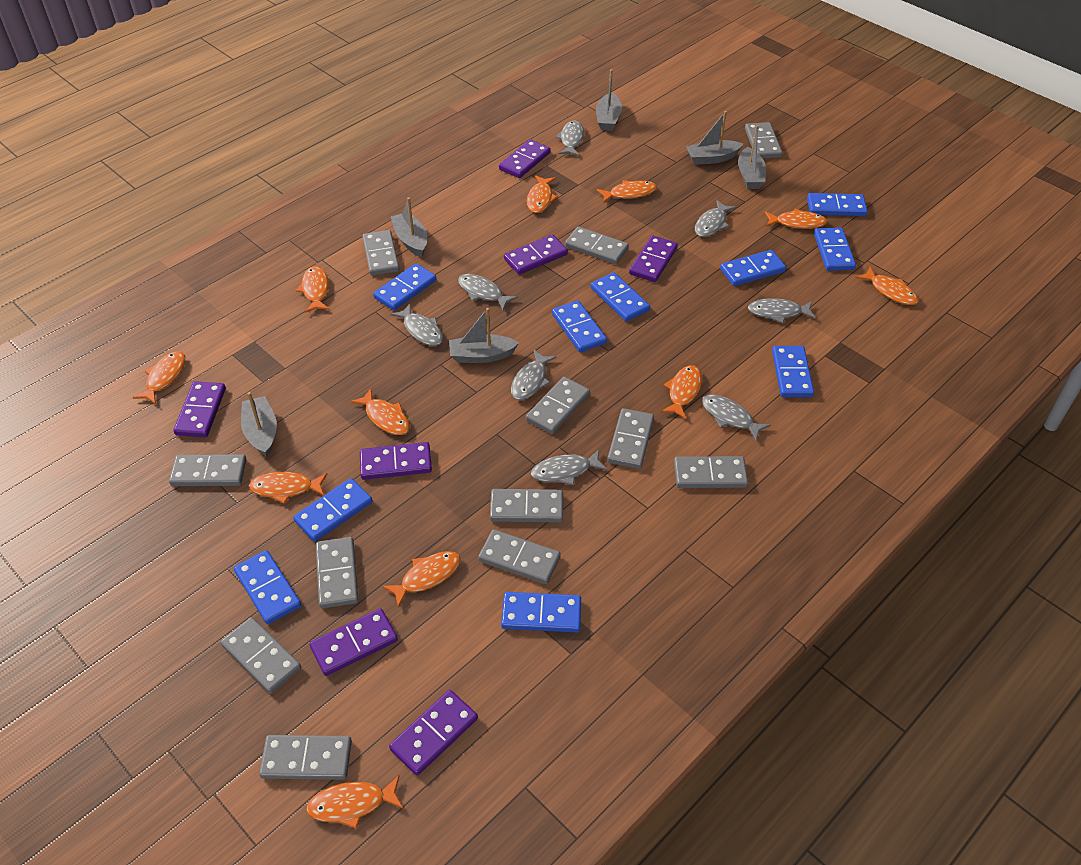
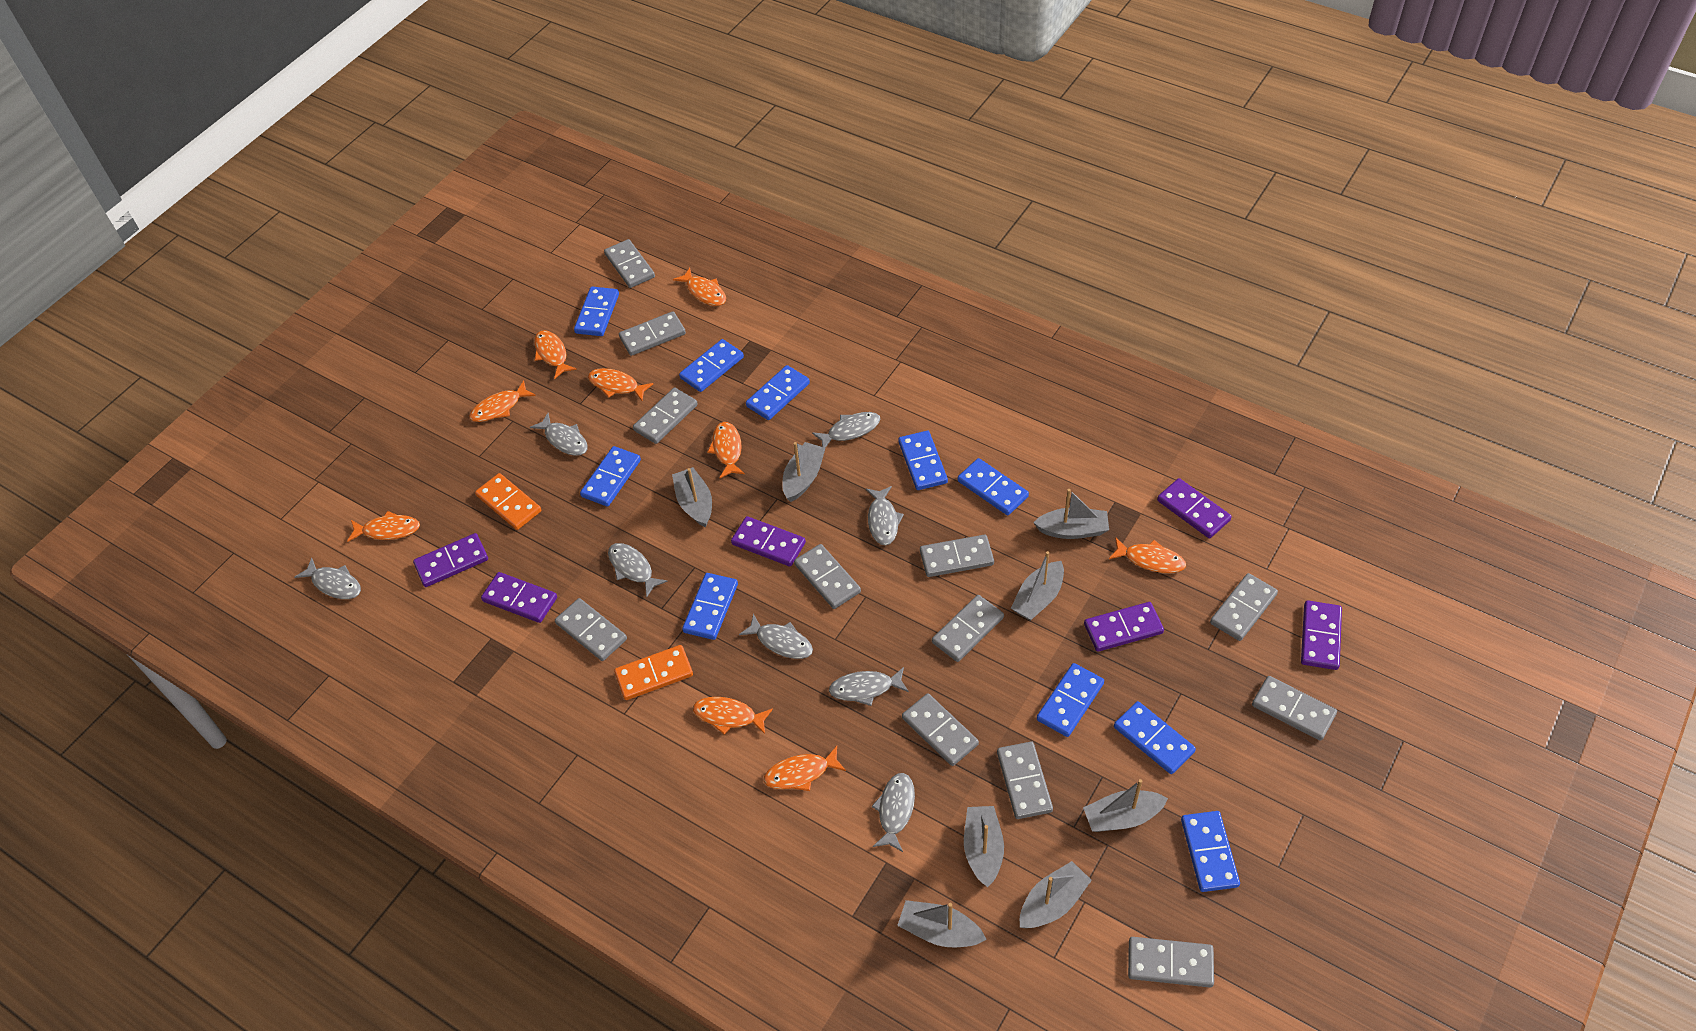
grey boat: [241,392,277,457] [391,197,427,257] [449,308,519,363] [596,69,622,131] [686,111,743,165] [738,125,766,189] = 6 -> [672,467,712,527] [782,442,825,502] [897,900,987,947] [964,806,1004,887] [1011,551,1064,621] [1020,861,1092,928] [1033,489,1109,539] [1083,779,1168,832] = 8
orange domino: none = 0 -> [475,473,541,530] [614,645,693,700] = 2
orange fish: [133,351,185,405] [249,472,327,504] [296,266,330,313] [306,776,403,829] [350,388,410,435] [382,551,460,608] [527,175,558,213] [597,180,657,203] [661,365,702,419] [765,209,827,229] [856,267,919,305] = 11 -> [347,511,420,542] [469,380,536,422] [534,330,577,379] [588,368,653,401] [673,268,726,306] [693,697,773,735] [707,422,745,478] [764,746,846,791] [1109,537,1186,573] = 9
purple domino: [173,381,226,437] [310,608,398,676] [360,442,432,480] [389,690,478,776] [499,139,551,178] [504,235,568,275] [629,235,678,282] = 7 -> [413,533,488,587] [481,572,557,623] [731,516,806,566] [1084,602,1164,652] [1157,478,1231,538] [1301,601,1342,670] = 6

